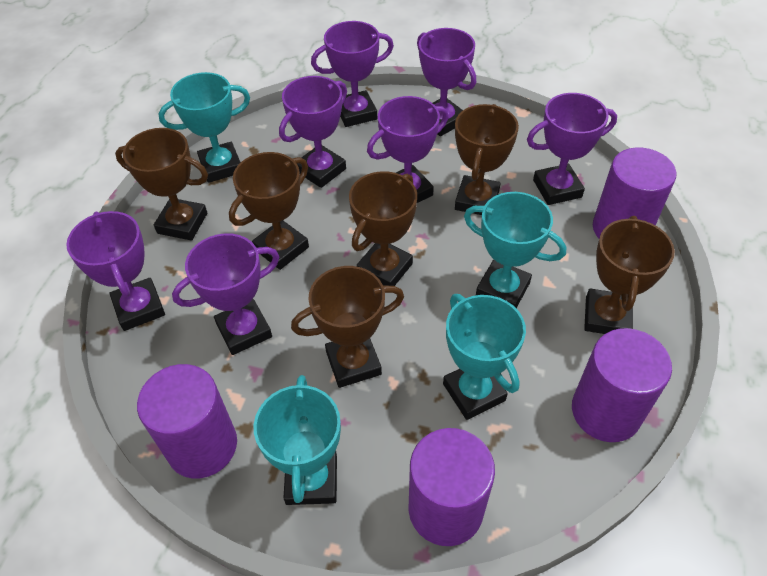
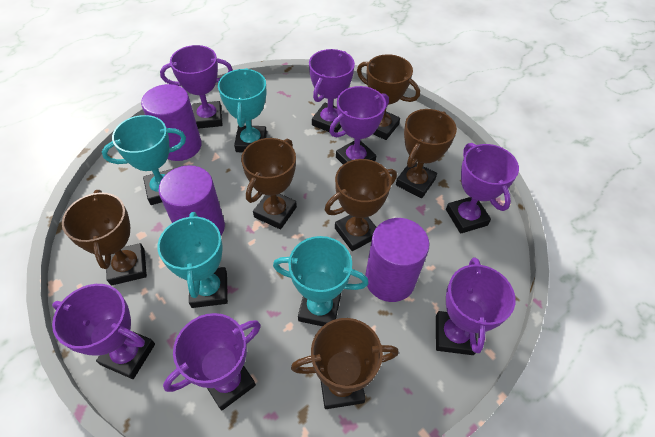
purple cylinder: [137,364,237,478] [409,428,495,546] [572,328,672,442] [593,147,676,238] = 4 -> [141,84,202,161] [159,165,225,236] [365,218,430,302] = 3

